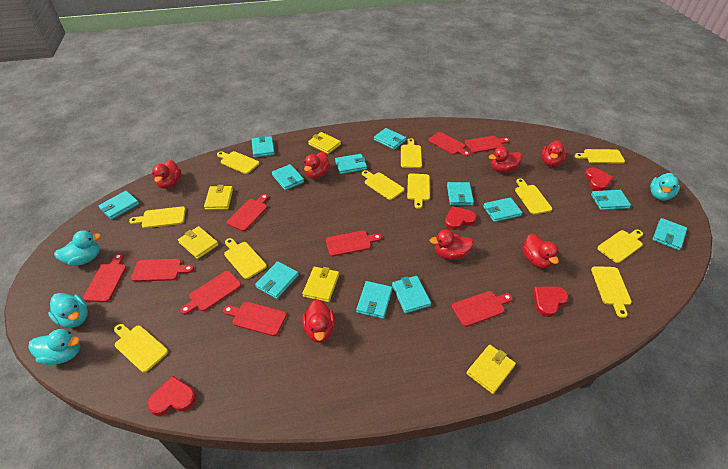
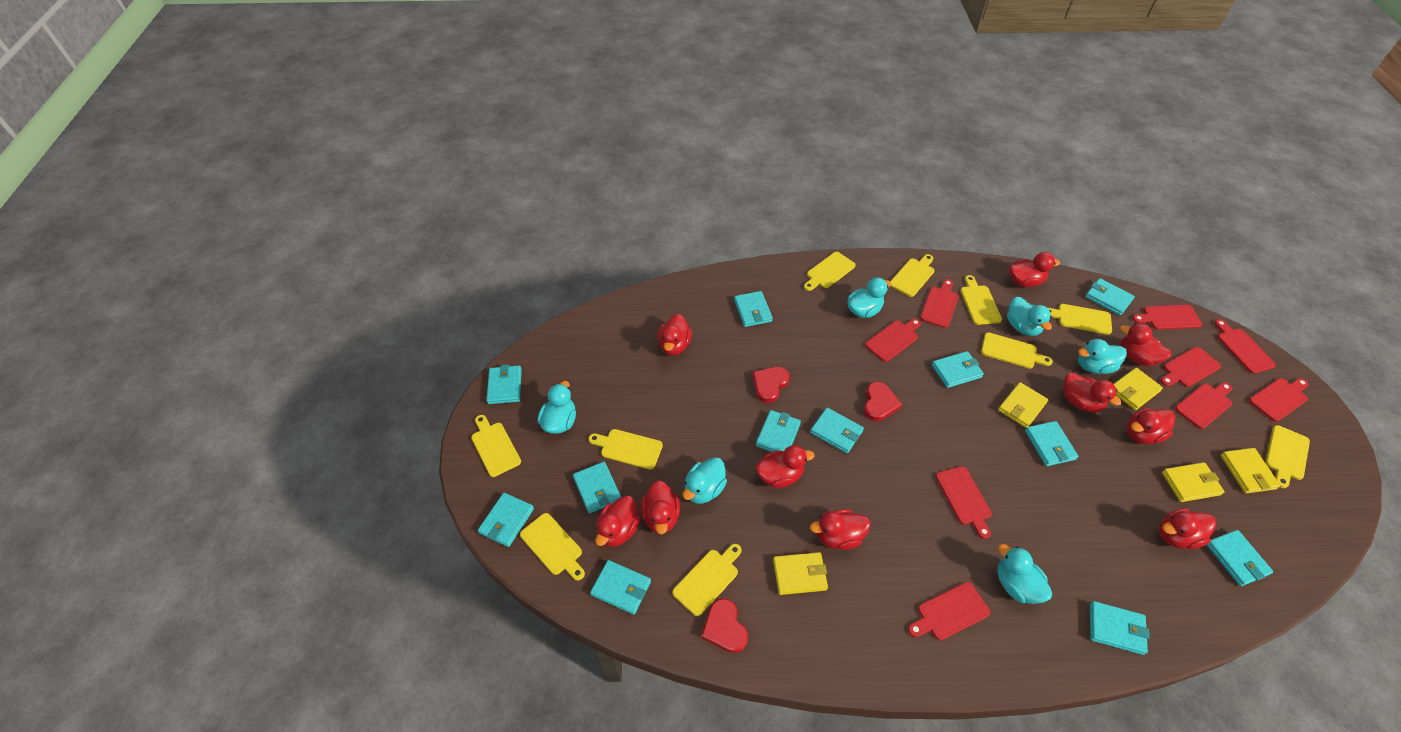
red duck: [152,160,181,189] [302,299,335,342] [304,152,330,179] [430,230,473,260] [489,146,522,173] [522,233,559,269] [542,140,567,167] = 7 -> [595,496,640,547] [641,481,680,534] [658,314,692,356] [756,445,814,488] [810,509,870,550] [1009,252,1060,287] [1064,372,1121,412] [1120,323,1172,366] [1127,408,1175,444] [1159,508,1216,549] = 10
red heart: [147,376,196,416] [445,206,477,230] [533,286,569,317] [585,167,614,191] = 4 -> [701,598,748,653] [752,367,790,403] [863,382,902,421] = 3
turquoise duck: [29,329,80,365] [48,293,88,328] [54,231,101,266] [650,173,680,201] = 4 -> [538,381,576,434] [683,457,727,504] [847,277,891,318] [997,544,1052,604] [1007,297,1052,336] [1078,339,1127,374] = 6
yellow cutting board: [114,324,168,373] [129,206,186,228] [217,151,259,174] [224,238,267,279] [362,170,404,200] [401,138,422,168] [407,173,430,209] [515,178,552,215] [575,149,625,164] [591,266,632,318] [597,230,643,263] = 11 -> [471,415,521,477] [520,513,585,581] [589,429,663,470] [672,544,742,616] [804,252,856,291] [890,254,934,297] [960,275,1002,325] [981,332,1053,368] [1048,304,1112,335] [1265,425,1310,488] = 10

